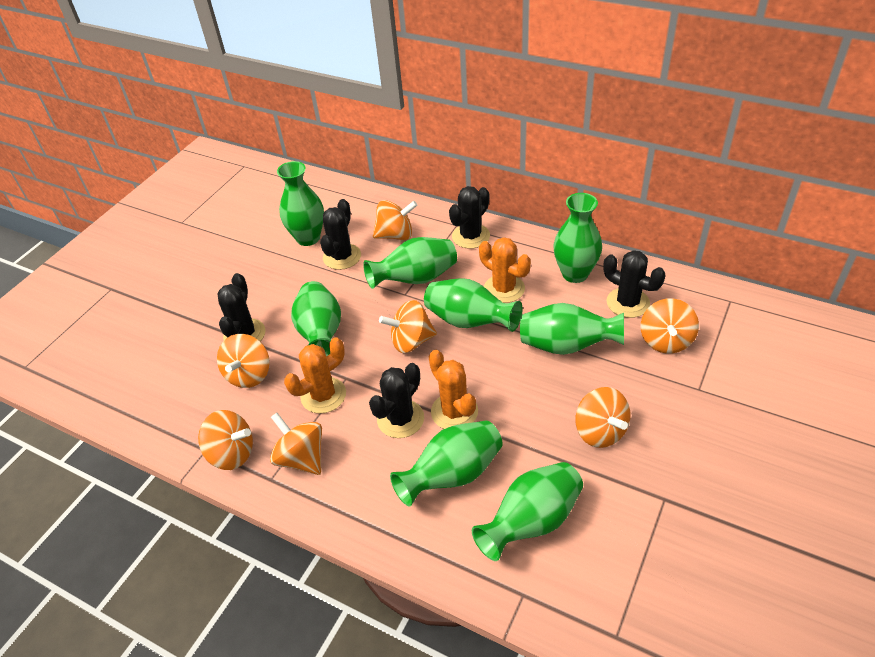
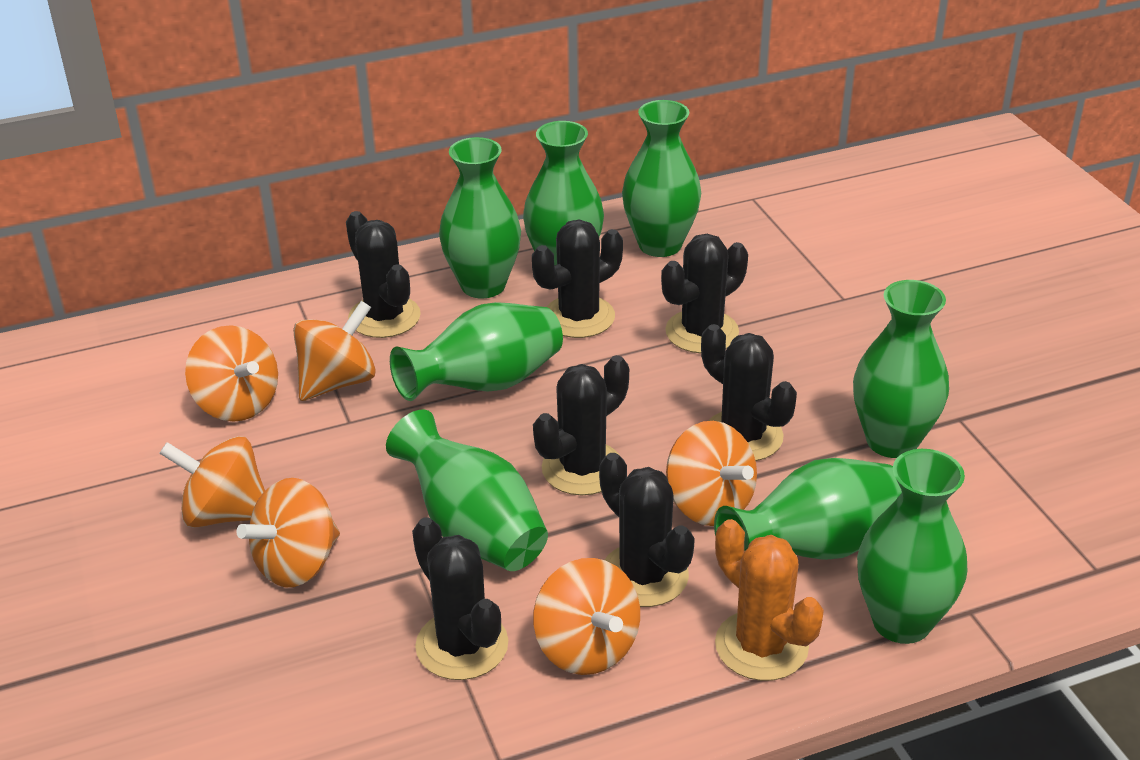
black cactus: [217,273,266,341] [320,199,361,270] [369,363,424,438] [449,186,490,249] [603,250,666,318] = 5 -> [346,211,421,338] [412,518,508,680] [532,220,623,338] [533,355,629,495] [599,453,695,607] [661,234,748,353] [701,324,797,461] = 7
orange cactus: [284,337,346,414] [429,350,478,429] [479,237,531,303] = 3 -> [715,519,824,681] = 1
orange spinning top: [198,410,253,470] [217,334,270,388] [270,413,322,475] [373,200,417,240] [379,300,437,353] [576,387,630,448] [641,298,699,353] = 7 -> [159,436,265,528] [185,325,278,422] [236,478,340,587] [293,301,376,401] [533,558,640,675] [666,421,757,526] = 6

